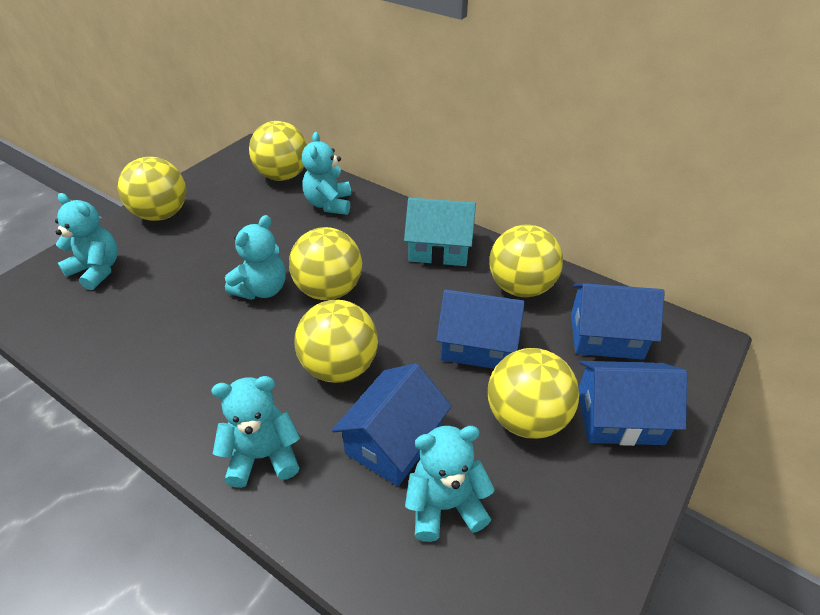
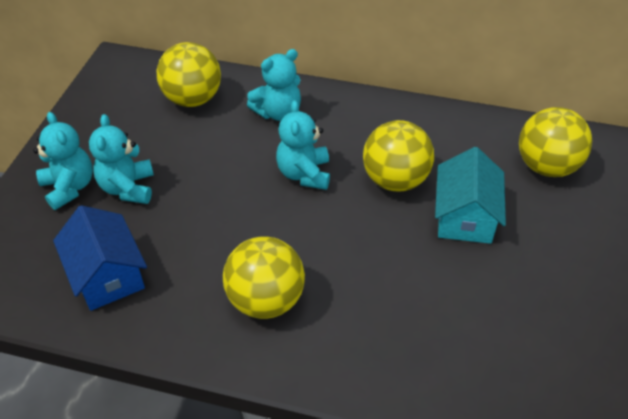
blue house: [332,363,452,486] [436,289,525,369] [571,283,665,360] [579,361,687,446] = 4 -> [53,205,147,311] = 1
turquoise teddy bear: [55,193,118,290] [212,376,300,488] [225,215,286,300] [302,132,351,215] [405,426,495,542] = 5 -> [33,112,93,210] [89,114,154,204] [247,49,301,121] [276,100,330,190] = 4
yellow ball: [118,157,186,221] [249,121,307,181] [289,227,362,300] [294,300,378,383] [488,348,579,439] [489,225,563,297] = 6 -> [157,42,221,107] [223,236,305,319] [363,120,434,192] [519,107,592,177] = 4

